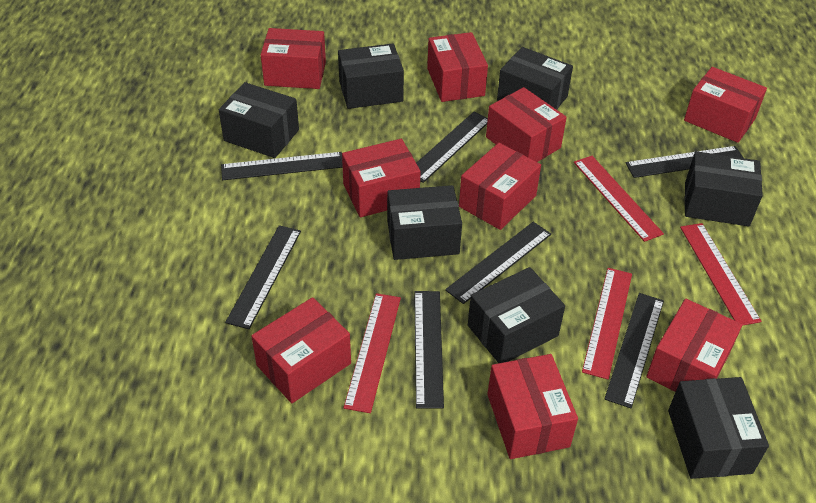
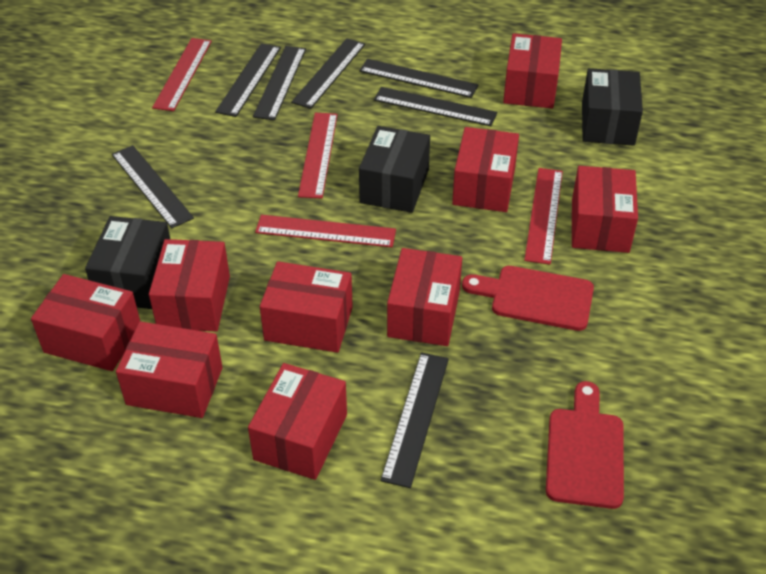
black box: [219,82,299,158] [338,43,404,109] [387,185,462,260] [468,267,565,363] [497,47,573,110] [668,377,769,479] [685,151,763,227] = 7 -> [85,216,170,309] [359,126,430,213] [582,68,643,146] = 3
red cutting board: none = 0 -> [462,266,594,331] [546,381,624,509] = 2

